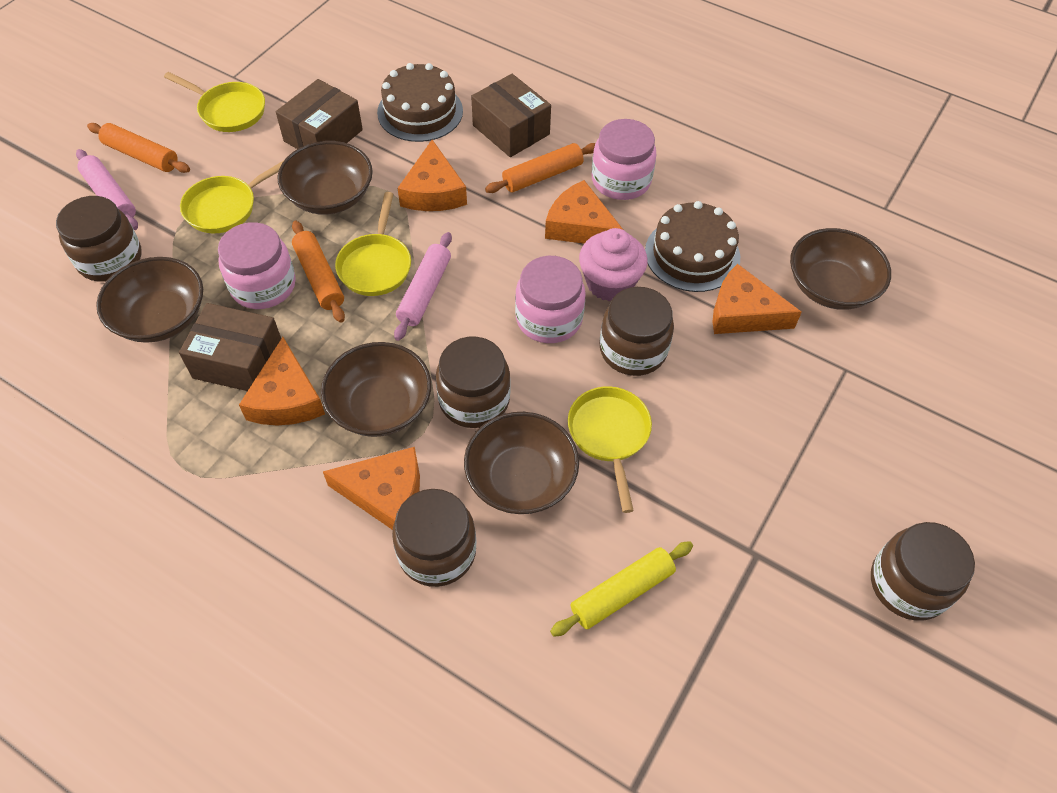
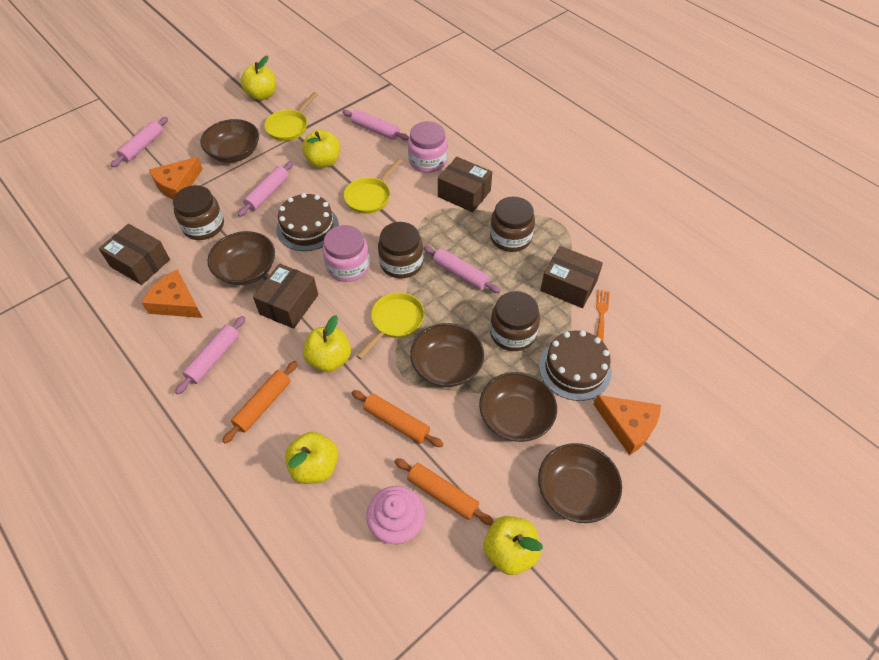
brown box: [179,303,281,391] [276,79,363,149] [471,74,551,157] = 3 -> [99,224,170,285] [253,263,318,329] [438,157,492,212] [540,246,603,308] = 4
brown jar: [56,196,142,282] [392,489,476,587] [436,337,511,428] [600,287,674,376] [871,522,975,621] = 5 -> [173,185,224,240] [378,222,423,279] [490,197,535,252] [490,291,540,351] = 4
orange cheese: [239,337,325,425] [323,447,420,530] [397,140,467,211] [545,180,623,244] [713,264,802,334] = 5 -> [142,269,203,318] [149,157,202,200] [593,395,661,455] = 3
orange fork: none = 0 -> [596,290,610,342] = 1
pink jar: [218,222,296,309] [515,256,586,343] [592,119,657,200] = 3 -> [323,225,370,282] [408,121,448,173] = 2
pink rolling pin: [76,149,138,230] [394,232,452,341] = 2 -> [111,117,168,167] [175,316,245,394] [238,161,293,217] [342,110,409,140] [423,246,501,293] = 5
yellow apple: none = 0 -> [241,56,276,100] [285,432,339,484] [302,130,340,168] [303,315,351,372] [484,516,543,575] = 5
yellow pan: [164,72,265,132] [180,161,283,233] [335,192,411,296] [568,386,652,513] = 4 -> [264,92,318,141] [344,159,402,214] [356,292,424,359] = 3
yellow rolling pin: [550,541,693,637] = 1 -> none = 0

